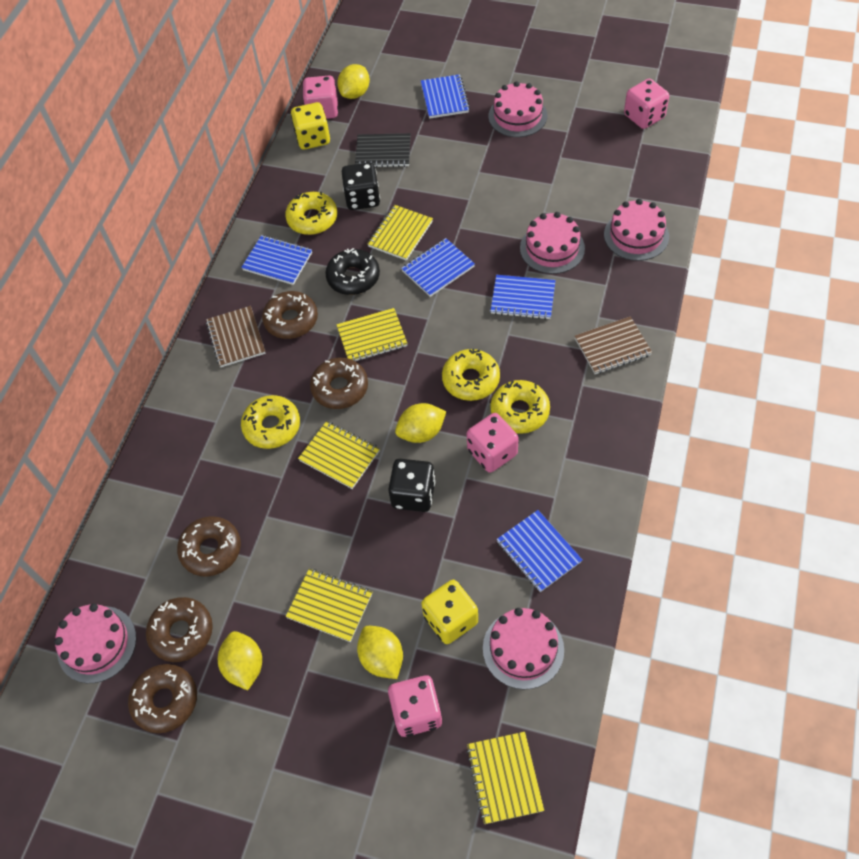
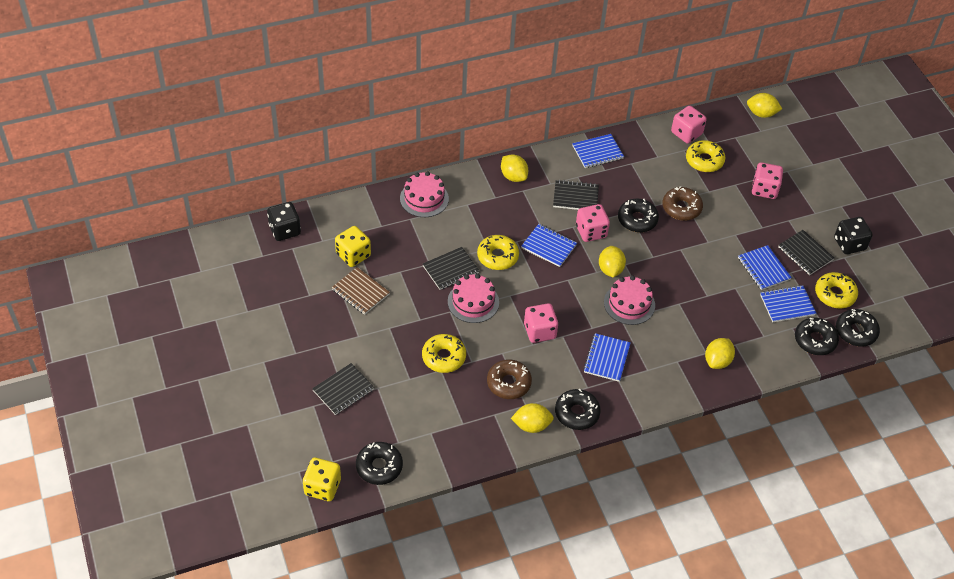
black donut: [325,248,380,295] = 1 -> [356,442,403,485] [555,389,601,430] [618,199,659,232] [795,317,839,355] [836,309,880,346] = 5
black notebook: [355,133,411,168] = 1 -> [312,363,374,415] [423,247,479,290] [553,180,599,210] [778,230,834,275] = 4
brown donut: [128,664,197,733] [146,597,213,662] [177,516,241,577] [262,291,318,339] [310,358,368,409] = 5 -> [487,359,532,399] [662,186,703,221] = 2
brown notebook: [206,306,266,367] [575,316,652,374] = 2 -> [332,267,390,315] = 1
pink cake: [54,604,136,683] [483,608,564,690] [488,81,547,137] [520,212,585,274] [604,199,669,261] = 5 -> [400,171,449,217] [448,274,499,323] [604,276,655,325] = 3
yellow lemon: [218,631,262,690] [337,64,370,99] [357,626,403,679] [395,403,446,443] = 4 -> [501,154,528,182] [511,403,554,433] [599,246,626,277] [705,338,735,369] [747,93,782,118] = 5
yellow notebook: [286,569,372,642] [298,421,380,489] [336,308,408,361] [367,205,433,261] [466,732,544,824] = 5 -> none = 0

